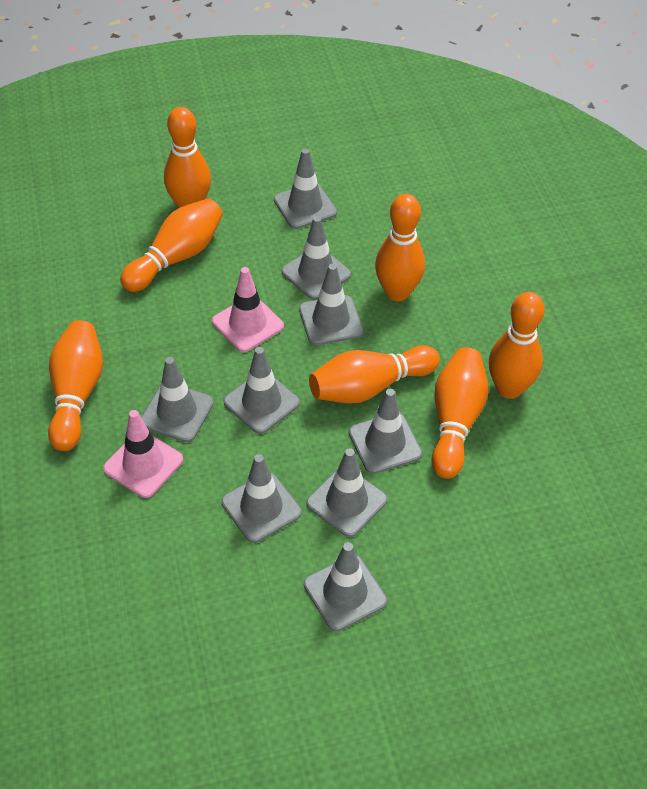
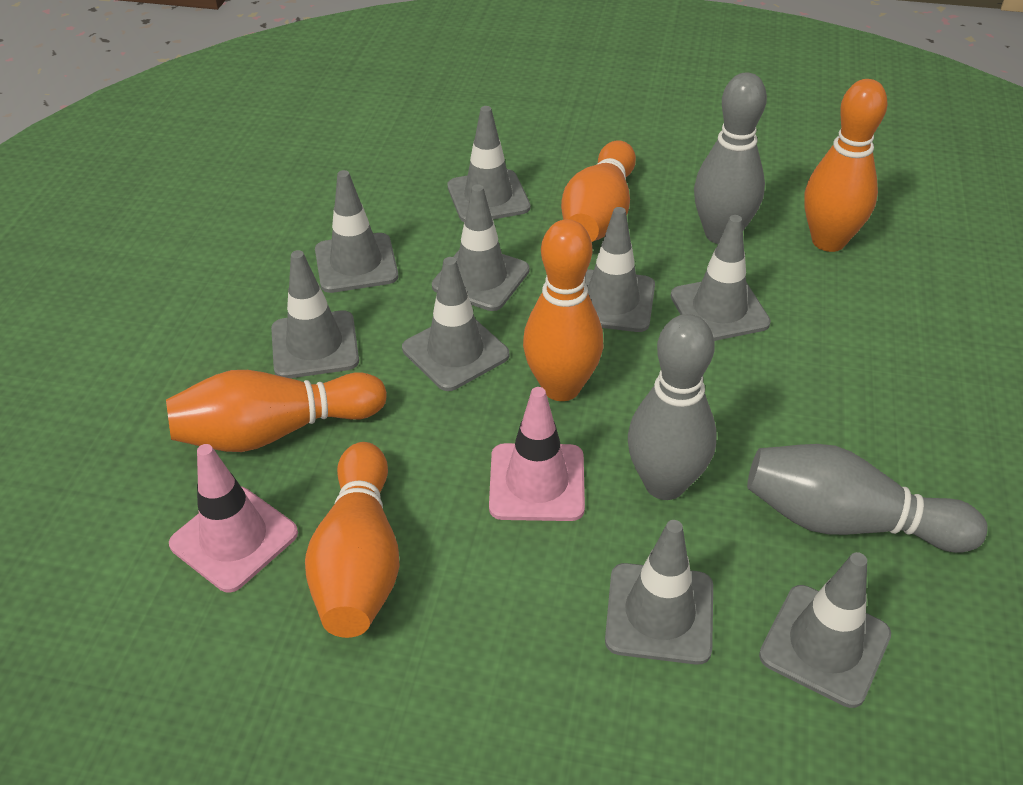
grey bowling pin: none = 0 -> [628,314,717,500] [694,73,767,244] [747,444,988,553] = 3
orange bowling pin: [48,320,103,451] [120,198,223,292] [164,107,211,208] [309,345,440,404] [375,194,425,301] [431,347,488,479] [489,292,545,399] = 7 -> [166,370,387,452] [305,442,400,638] [523,219,604,401] [561,140,636,242] [804,79,888,252] = 5

